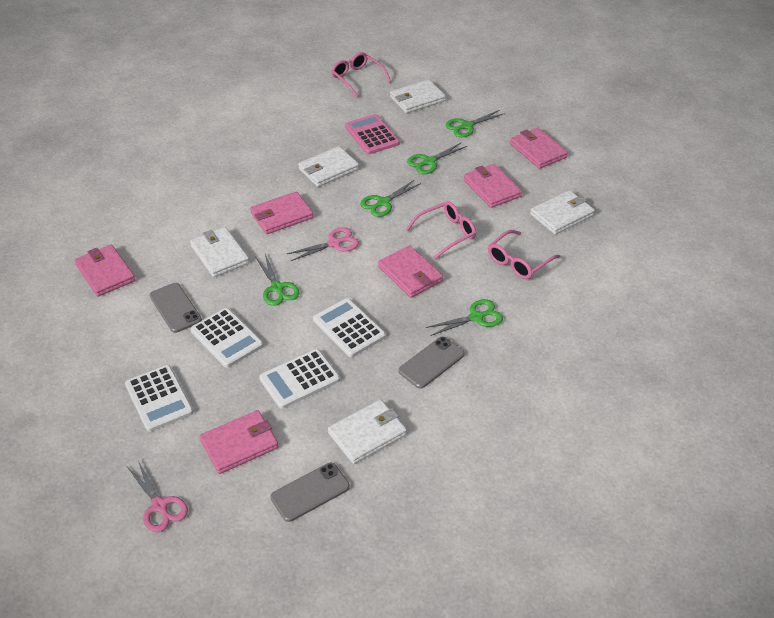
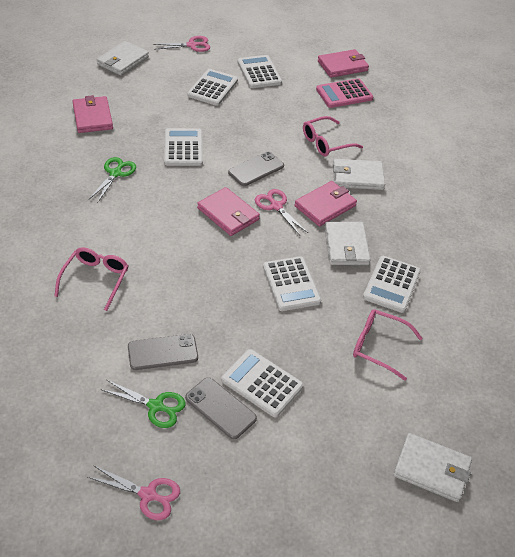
green scissors: [256,254,299,306] [360,179,421,217] [407,143,467,174] [426,299,503,336] [446,110,505,137] = 5 -> [89,157,136,203] [100,380,186,428] = 2
pink scissors: [127,461,188,532] [287,227,359,261] = 2 -> [88,466,180,520] [153,36,210,52] [255,189,308,235] = 3
pink wallet: [75,245,135,297] [199,410,279,474] [250,191,313,234] [378,245,443,298] [464,164,522,208] [510,128,568,169] = 6 -> [72,95,113,133] [197,187,260,236] [294,181,357,226] [318,49,369,78] = 4
white calculator: [125,365,193,432] [190,308,263,368] [259,349,340,409] [313,298,386,357] = 4 -> [164,128,203,166] [187,69,238,106] [221,349,303,417] [237,55,282,88] [263,256,321,311] [363,256,421,313] = 6
white wallet: [190,227,249,277] [298,146,359,187] [328,399,407,464] [390,79,446,113] [530,190,595,235] = 5 -> [97,41,149,76] [325,221,371,265] [333,159,385,190] [393,433,472,502] = 4

